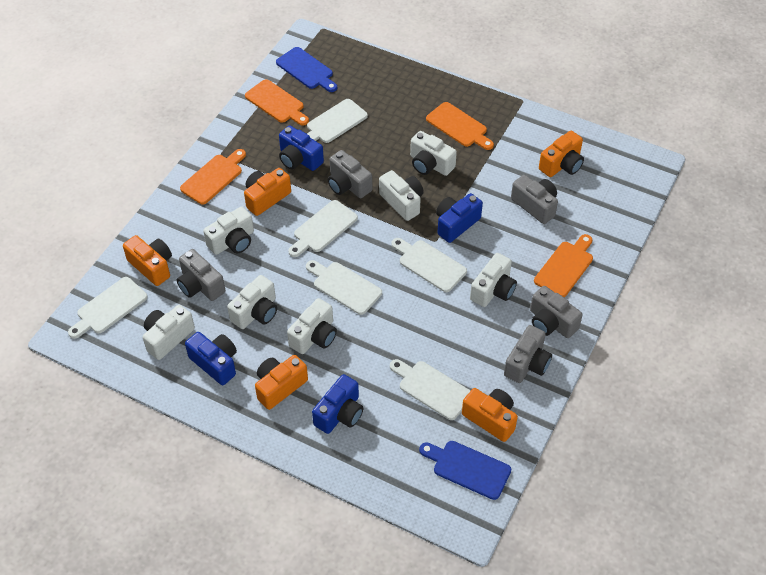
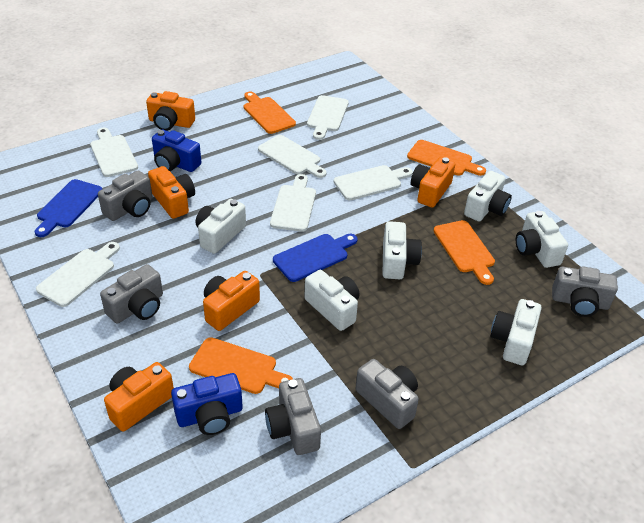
blue camera: [185,332,237,385] [279,125,324,171] [312,374,363,434] [436,193,483,243] = 4 -> [152,130,202,172] [171,373,243,435] = 2
white camera: [143,305,195,360] [203,206,254,255] [227,275,277,329] [287,298,337,354] [379,170,424,221] [410,131,457,176] [470,253,517,307] = 7 -> [196,199,246,254] [305,270,360,331] [383,221,422,279] [464,171,512,221] [490,299,542,365] [516,211,568,268] = 6

